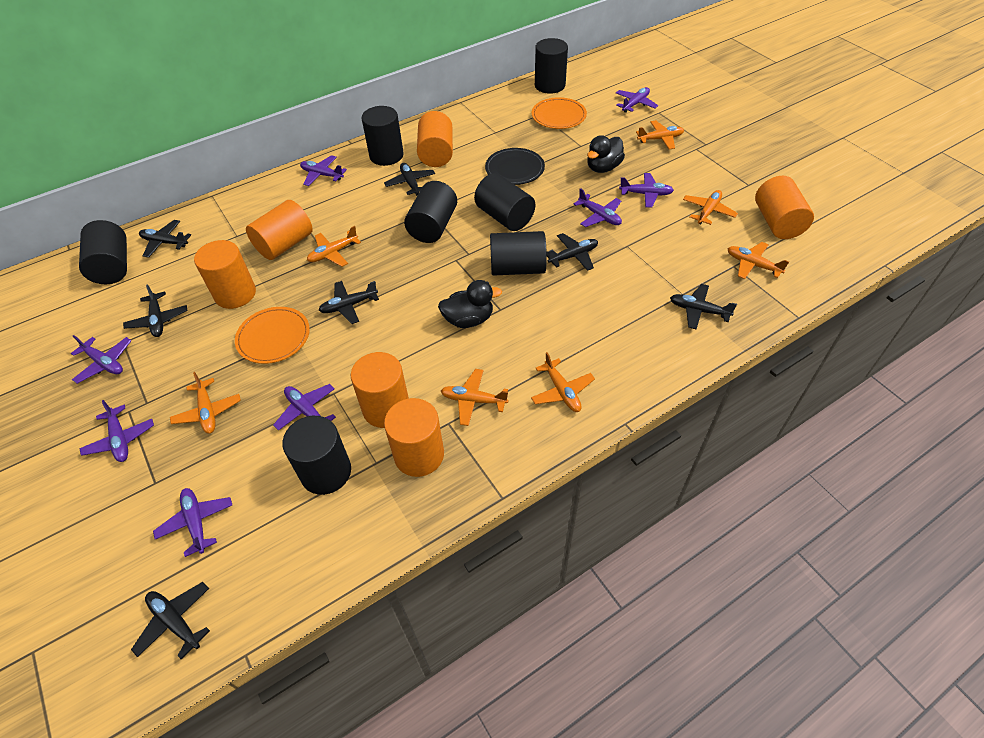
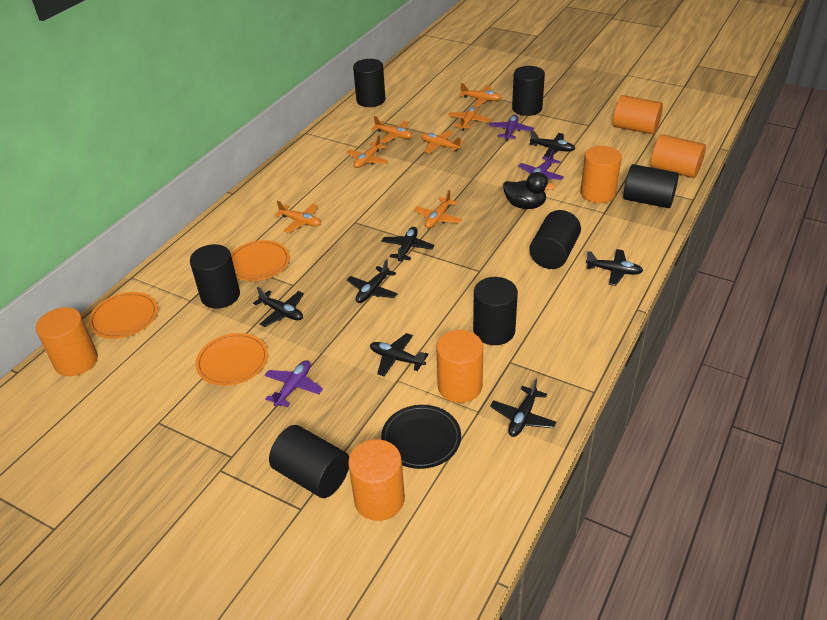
black duck: [438,280,502,328] [587,135,625,173] = 2 -> [503,172,555,209] = 1
orange plate: [235,307,310,364] [532,97,587,129] = 2 -> [89,292,158,339] [195,333,268,386] [231,240,290,281] = 3
purple plane: [71,335,132,384] [79,400,154,462] [153,488,232,557] [273,384,336,431] [300,155,347,186] [574,188,622,227] [616,87,658,113] [619,173,674,208] = 8 -> [265,360,323,407] [489,115,534,141] [518,149,564,180] = 3

